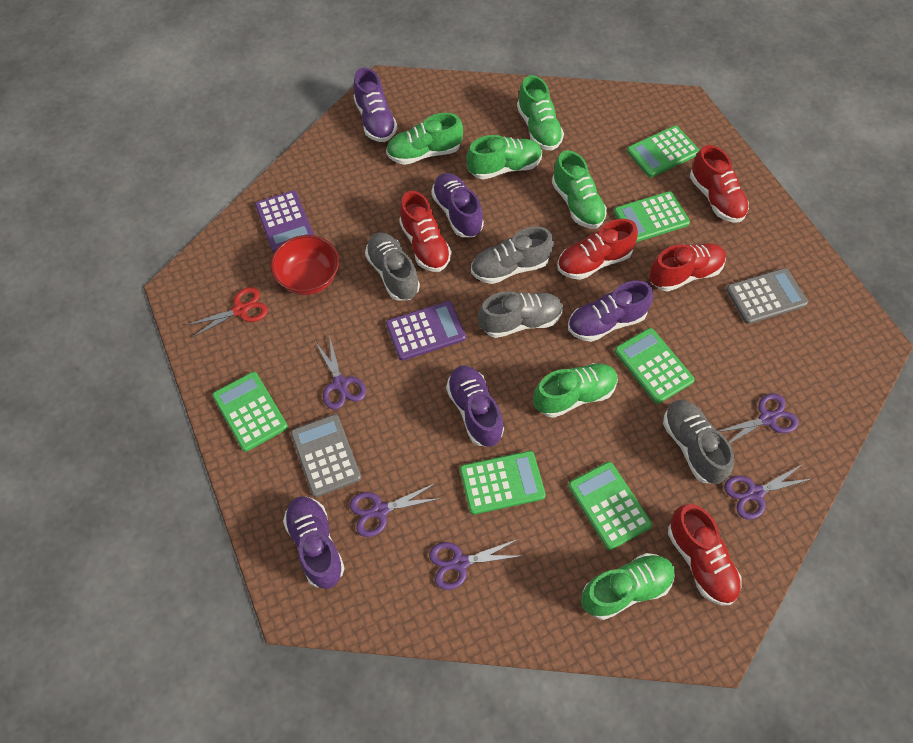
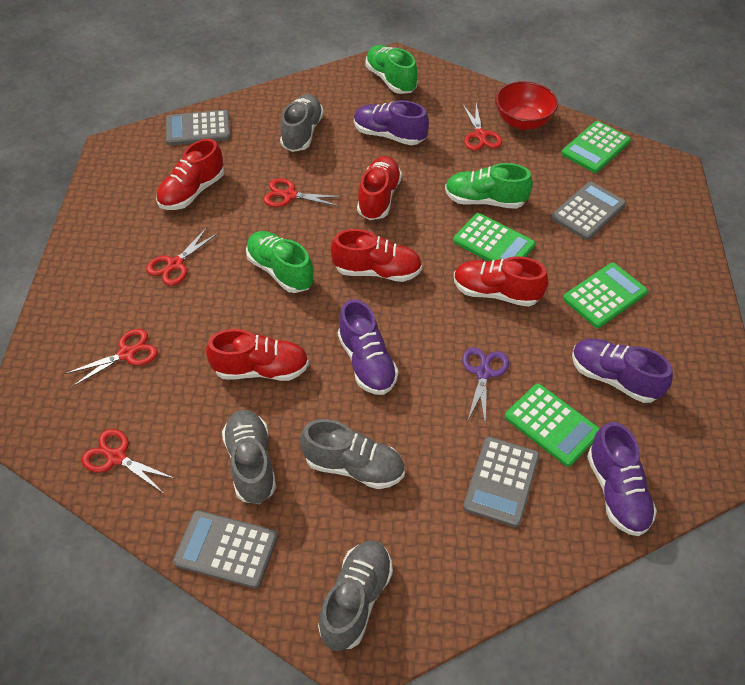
green calculator: [212,372,288,452] [460,451,546,515] [568,462,652,550] [614,191,690,242] [614,328,695,404] [627,126,699,178] = 6 -> [453,213,535,261] [505,384,600,467] [561,121,631,173] [563,263,648,328] = 4
green shoe: [386,113,463,165] [466,135,542,180] [517,75,564,150] [533,363,618,418] [552,150,607,229] [581,553,675,620] = 6 -> [246,231,314,293] [366,45,417,94] [445,163,533,209] = 3
grey calculator: [291,414,361,497] [726,268,808,324] = 2 -> [166,110,231,146] [173,510,278,589] [463,436,540,527] [551,182,626,240] = 4
purple calculator: [255,190,314,253] [386,301,466,361] = 2 -> none = 0
purple scissors: [314,335,366,410] [350,483,441,537] [429,539,521,590] [719,393,799,443] [724,464,811,520] = 5 -> [462,347,509,424] = 1
purple shoe: [283,496,345,589] [354,68,397,142] [431,173,484,237] [446,365,504,447] [568,280,653,342] = 5 -> [338,299,398,395] [354,100,429,145] [572,339,673,403] [587,422,657,536] = 4
red scissors: [187,287,268,338] = 1 -> [65,329,158,387] [82,429,176,493] [146,227,218,286] [263,178,343,207] [463,103,502,151] = 5

